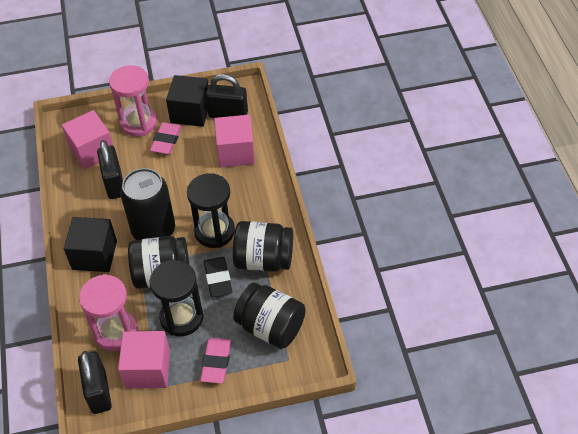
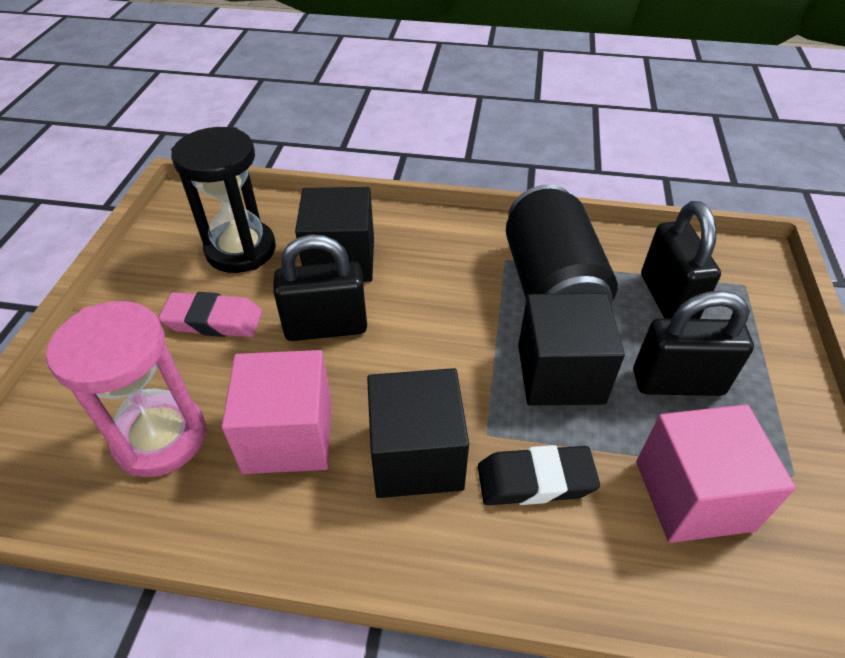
black cube: [64,217,117,272] [166,75,208,127] = 2 -> [295,187,374,282] [367,368,469,498] [518,293,625,406] = 3
black hourglass: [150,260,204,336] [187,173,235,248] = 2 -> [171,127,276,273] = 1
black jar: [128,236,189,289] [233,221,293,272] [233,283,306,349] = 3 -> none = 0
pink cube: [62,110,113,170] [118,331,170,388] [214,115,255,168] = 3 -> [221,350,331,474] [636,404,796,543] = 2
pink eraser: [150,122,182,154] [200,338,231,384] = 2 -> [158,292,262,337] = 1
pink hourglass: [79,274,138,351] [109,65,157,137] = 2 -> [46,301,207,477] = 1

